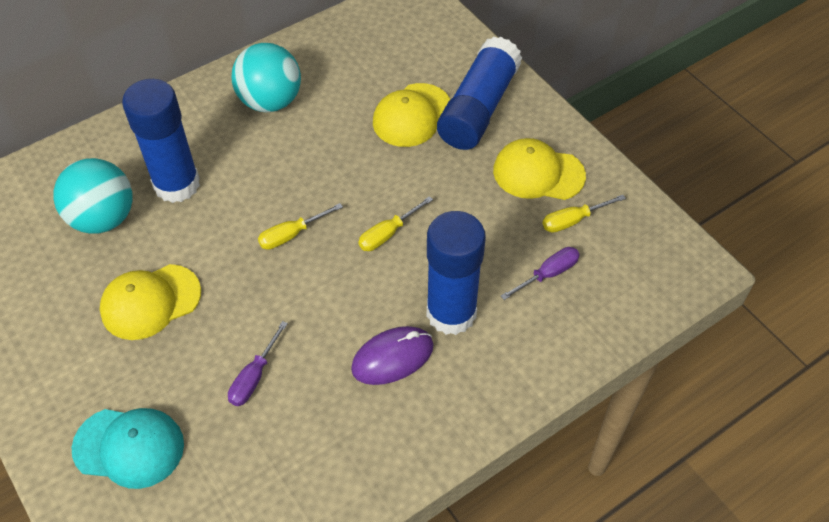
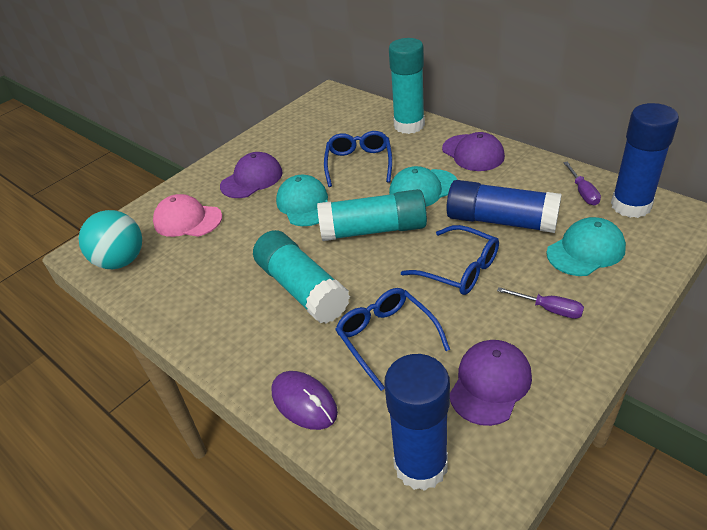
blue glasses: none = 0 -> [324,131,392,187] [335,288,450,391] [401,225,499,295] = 3
pink cap: none = 0 -> [153,194,222,237] = 1
purple cap: none = 0 -> [220,152,283,198] [442,132,505,171] [450,340,532,426] = 3
turquoise ball: [53,158,133,234] [231,43,301,112] = 2 -> [79,210,142,269] = 1
turquoise cap: [72,408,184,489] = 1 -> [276,175,328,226] [389,166,458,207] [547,217,626,276] = 3
turquoise glue stick: none = 0 -> [253,230,350,324] [317,189,427,241] [389,38,425,134] = 3
yellow cap: [100,264,201,340] [373,83,450,147] [493,138,586,200] = 3 -> none = 0
yellow screwdriver: [258,203,343,250] [358,196,433,251] [543,195,626,233] = 3 -> none = 0

